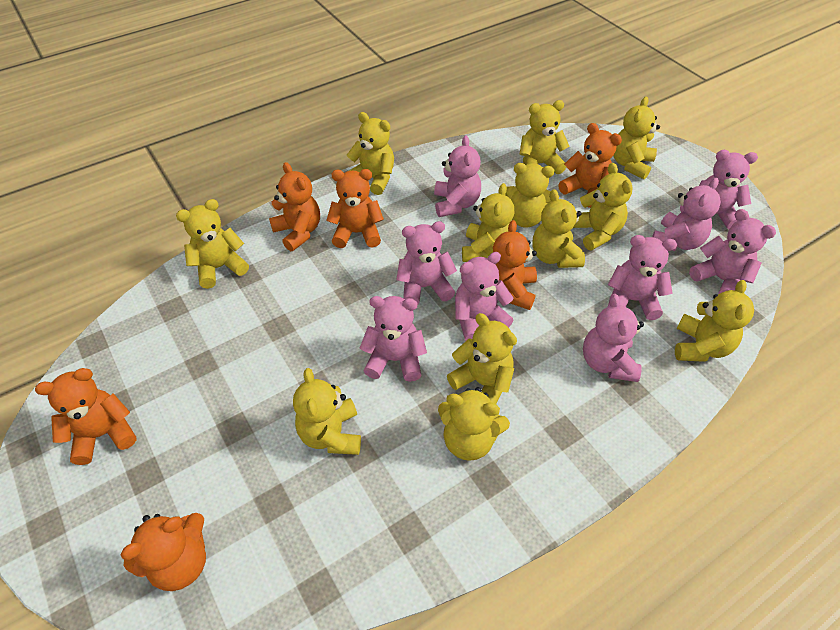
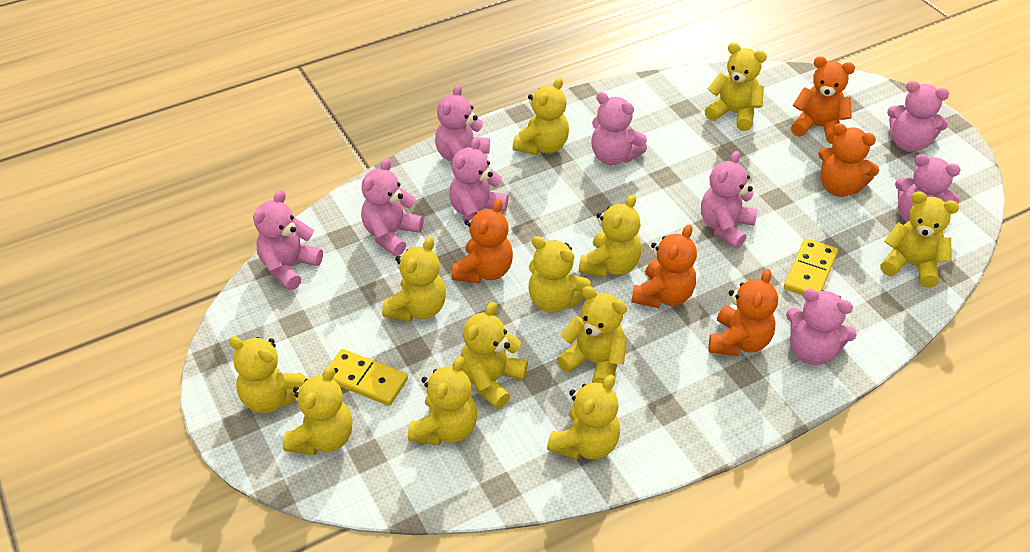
orange teddy bear: [35,368,137,465] [120,513,206,591] [269,162,320,251] [326,169,384,248] [493,220,537,310] [558,123,622,208] = 6 -> [452,199,513,283] [631,225,697,308] [709,269,778,356] [791,56,855,144] [818,123,879,197] = 5
yellow domino: none = 0 -> [330,349,408,406] [784,238,838,295] = 2

